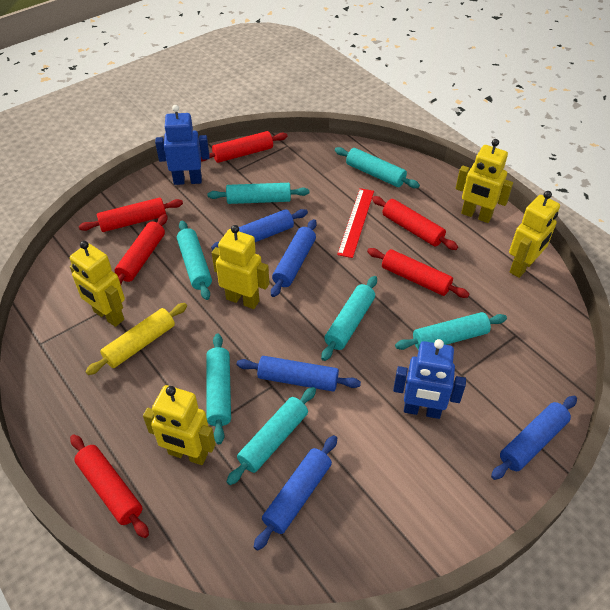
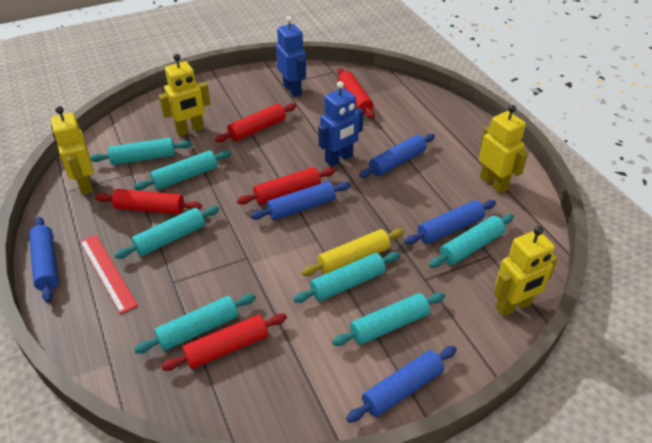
red rolling pin: [70,434,149,538] [79,198,183,232] [114,214,167,284] [201,131,288,163] [367,248,469,298] [372,196,458,250] = 6 -> [95,189,202,215] [161,313,287,371] [215,103,296,142] [237,167,335,205] [337,68,375,119] = 5
yellow robot: [70,241,125,327] [143,385,216,465] [212,225,269,309] [455,139,513,223] [509,191,560,278] = 5 -> [51,106,94,195] [159,54,211,136] [479,105,528,193] [494,226,558,316] = 4

